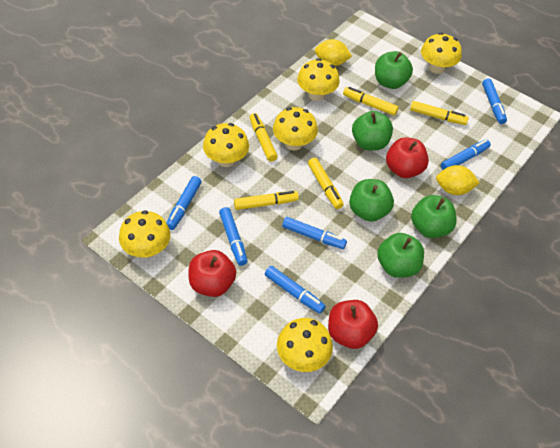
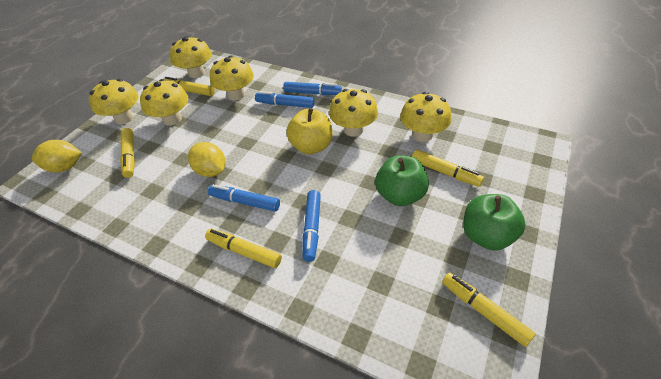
blue marker: [167,176,202,230] [219,207,248,266] [265,266,326,314] [282,217,347,249] [441,139,491,170] [482,78,507,124] = 6 -> [208,184,280,212] [255,91,314,108] [283,82,342,95] [302,190,321,262] = 4
green apple: [349,179,394,222] [352,111,393,151] [375,51,413,89] [377,233,424,278] [411,195,457,238] = 5 -> [375,155,429,206] [463,194,526,250] = 2
red apple: [188,250,236,297] [328,300,378,349] [386,137,429,178] = 3 -> none = 0
yellow apple: none = 0 -> [286,108,333,154] = 1

